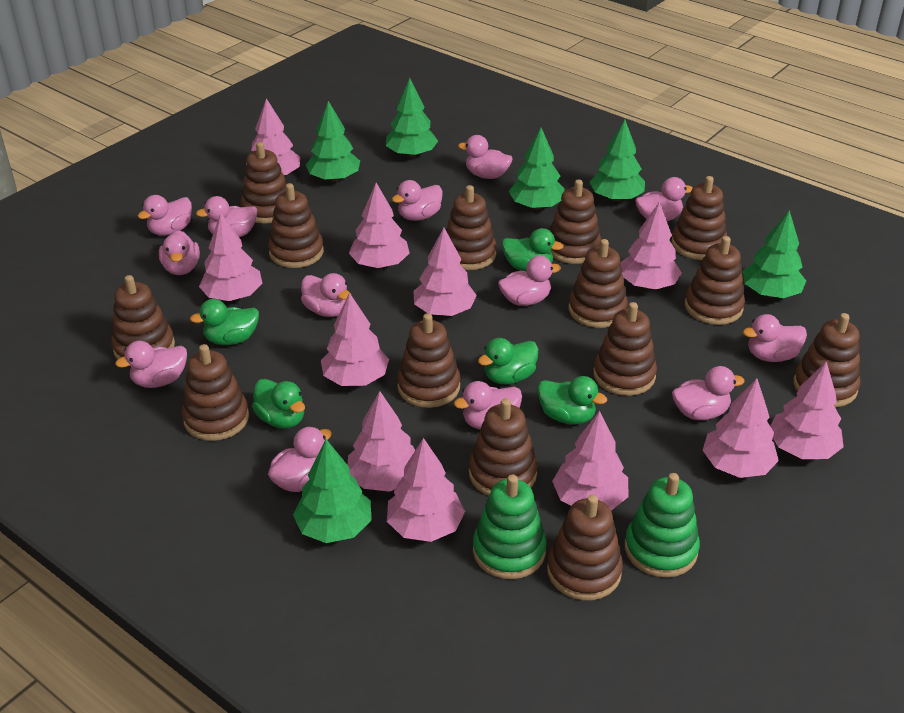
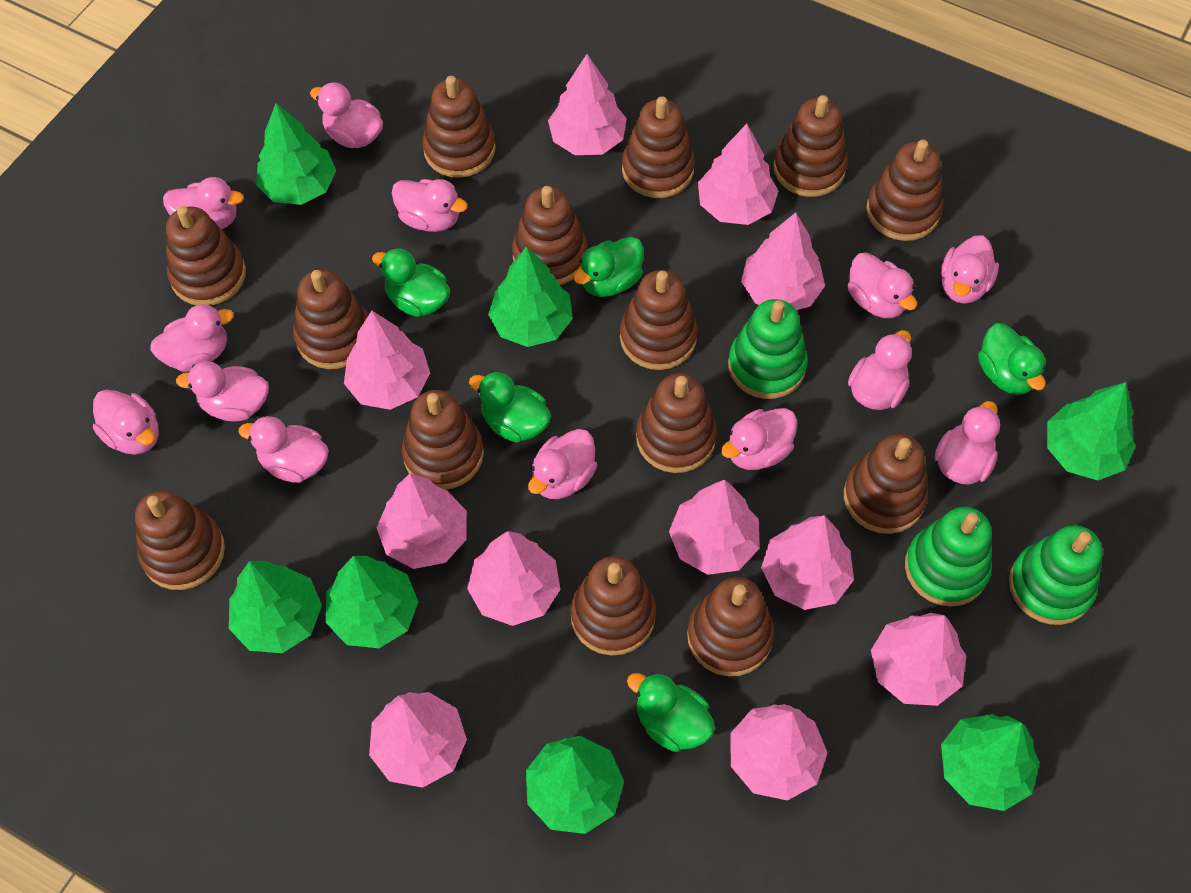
green stacking toy: [473,474,546,579] [625,473,700,578] = 2 -> [728,299,808,399] [905,507,992,607] [1009,525,1103,625] = 3
green tree: [293,439,371,543] [306,101,360,182] [386,78,438,158] [509,128,565,210] [589,120,645,202] [743,210,806,298] = 6 -> [229,561,322,653] [256,103,336,205] [326,556,419,648] [488,246,573,347] [526,736,624,834] [941,714,1040,811] [1047,382,1135,480] = 7

